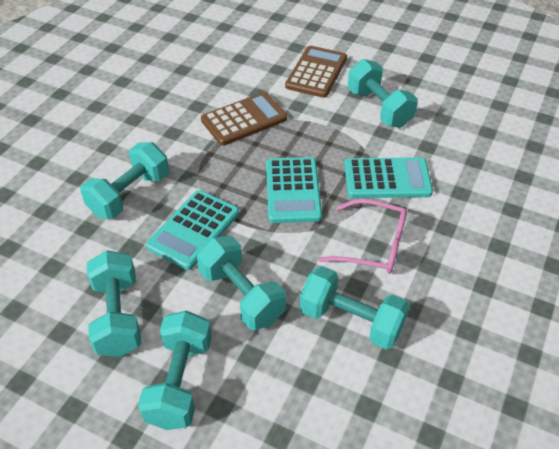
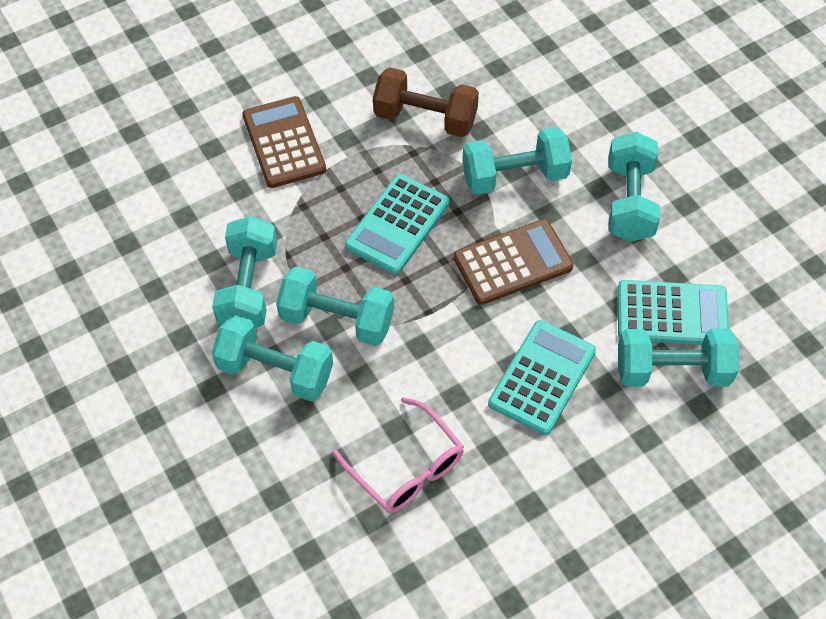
brown dumbbell: none = 0 -> [373,67,479,137] = 1

